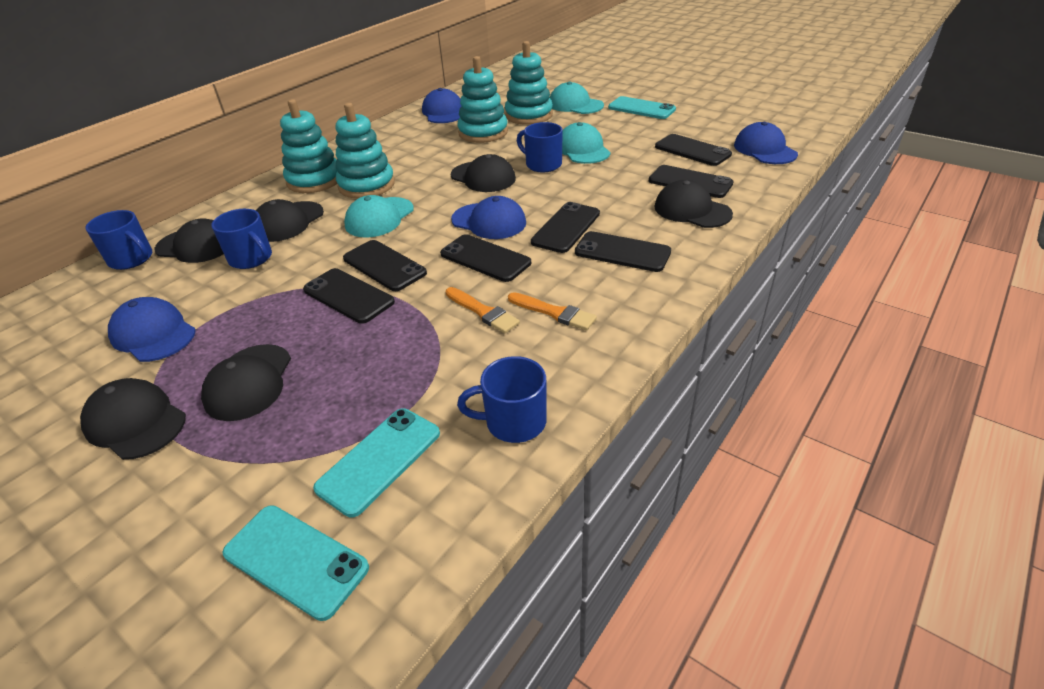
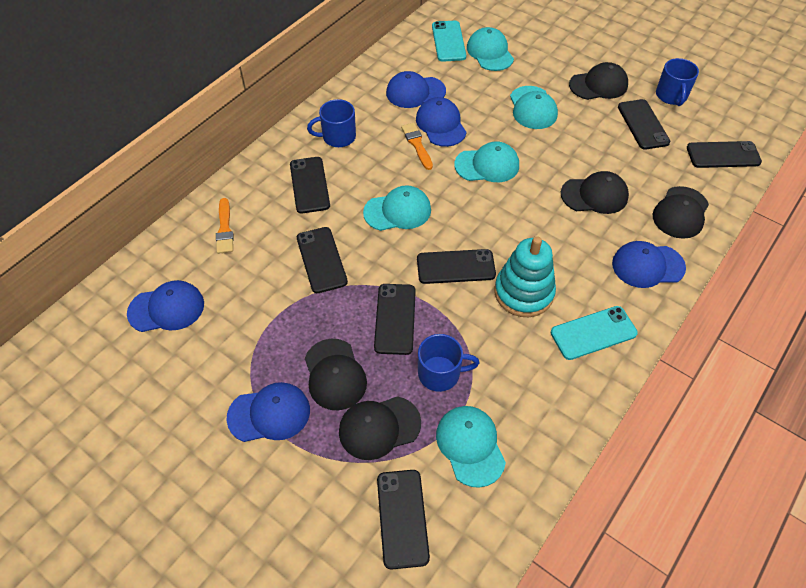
black cap: [80,378,186,460] [154,218,224,263] [201,344,291,421] [256,199,324,242] [451,154,516,192] [654,180,733,228] = 6 -> [305,339,367,410] [339,396,421,460] [561,171,629,214] [569,62,628,100] [653,186,709,239] = 5
blue cap: [108,297,196,362] [422,88,461,123] [451,196,526,239] [734,122,798,164] = 4 -> [127,280,204,332] [226,382,310,442] [386,71,446,108] [416,97,467,147] [612,241,686,288] = 5
blue mug: [85,210,152,270] [211,209,272,269] [457,356,547,443] [517,122,563,172] = 4 -> [307,99,356,147] [418,334,479,392] [656,58,699,106] = 3
turquoise cap: [344,195,414,238] [549,82,604,114] [562,122,611,164] = 3 -> [363,185,431,231] [436,406,506,488] [454,141,519,182] [467,27,514,71] [510,86,558,129] = 5
turquoise phone: [222,505,369,621] [313,408,440,517] [608,96,676,119] = 3 -> [432,21,466,62] [551,306,638,360] = 2
turquoise stacking toy: [280,99,338,193] [336,103,395,199] [457,56,508,143] [505,41,553,125] = 4 -> [495,237,556,317] = 1

